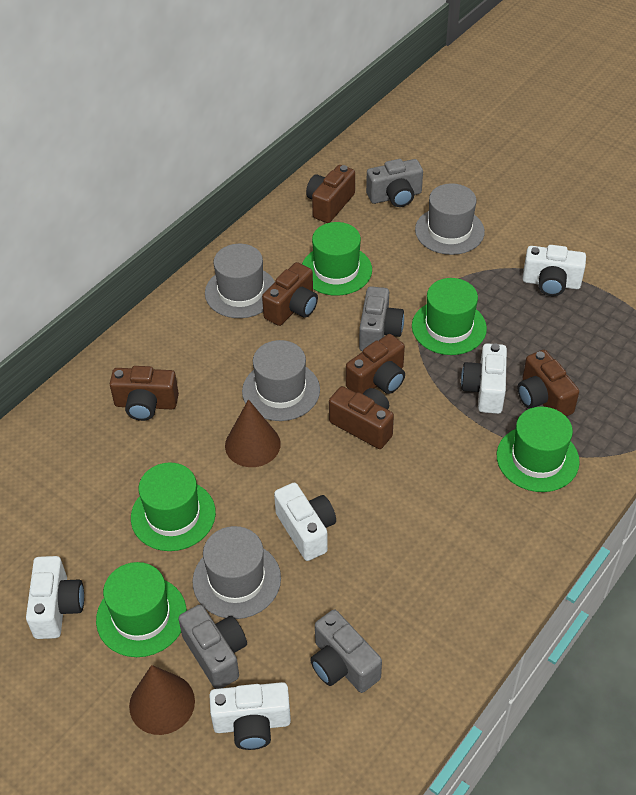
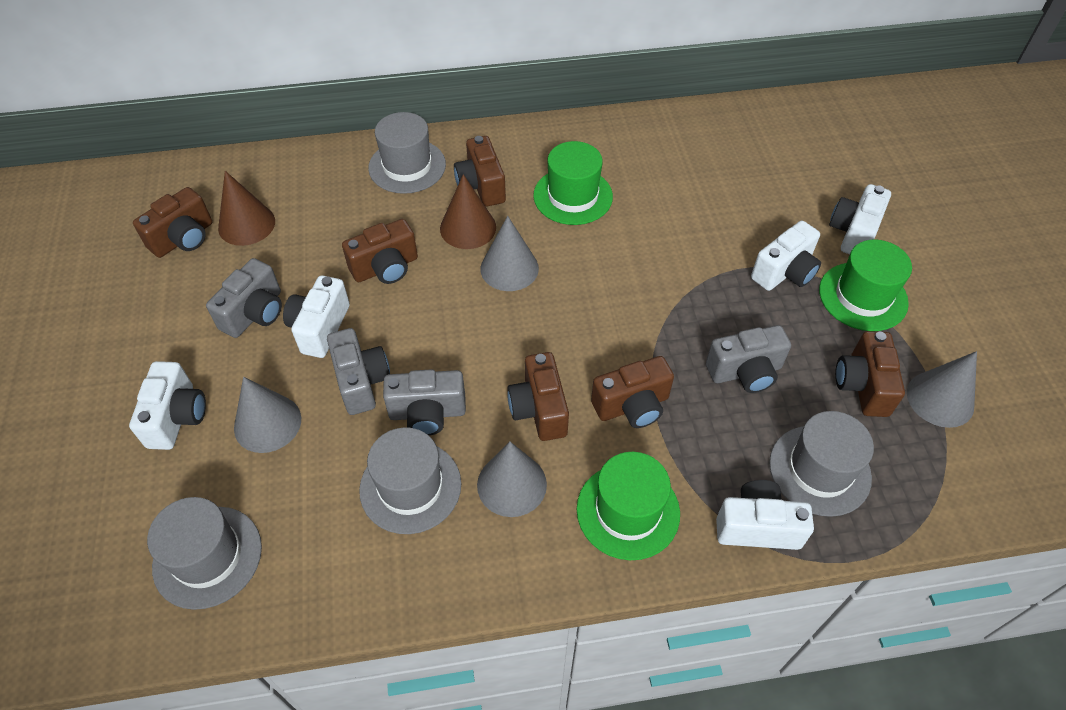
green hat: [96,562,187,657] [131,463,216,551] [302,222,372,296] [412,278,487,355] [497,407,580,492] = 5 -> [533,141,613,225] [577,452,680,560] [819,240,912,331] = 3
grey cone: none = 0 -> [234,377,301,453] [477,442,547,517] [480,216,539,291] [907,351,977,428] = 4

